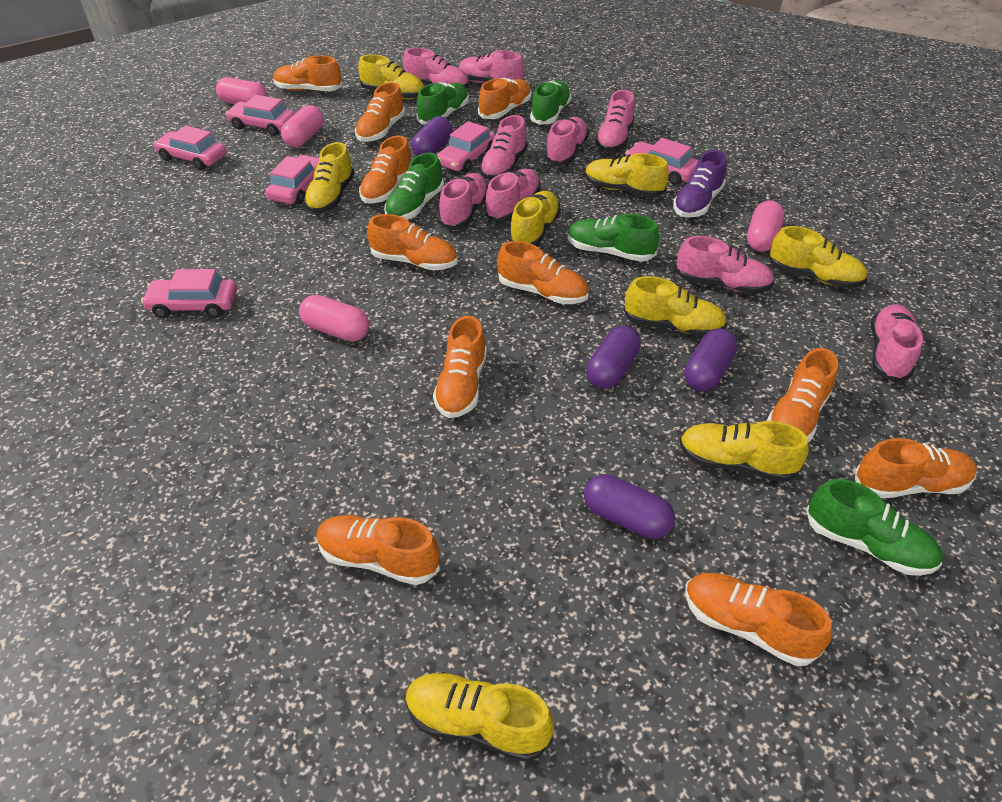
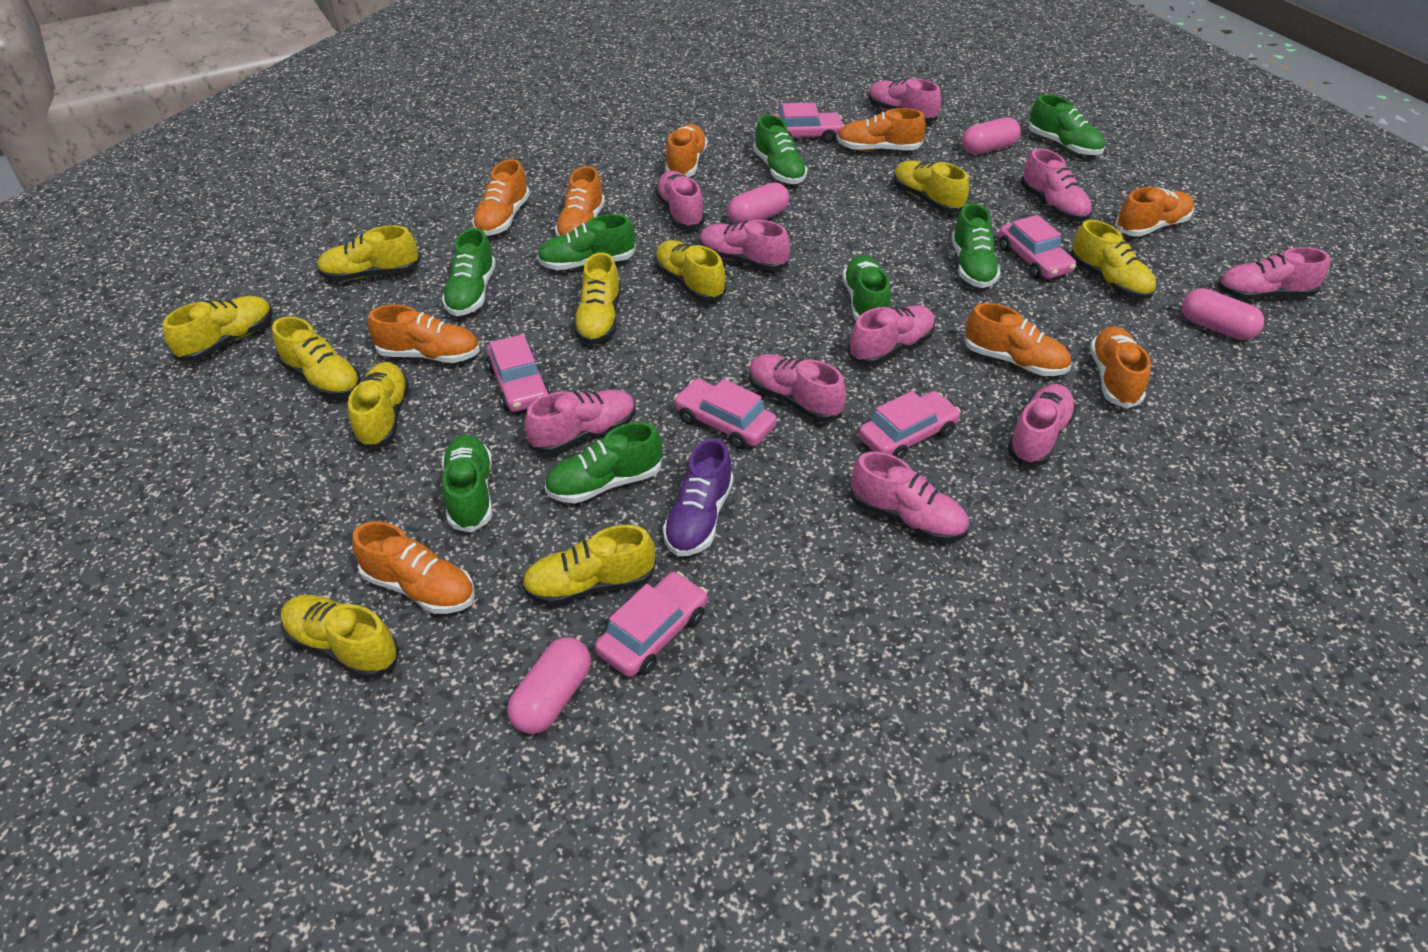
green shoe: [384,153,444,220] [416,82,469,125] [530,81,572,125] [568,214,659,262] [806,479,943,576] = 5 -> [442,228,496,316] [442,435,492,532] [537,214,636,270] [544,422,662,503] [753,114,808,184] [842,255,891,321] [951,203,1001,288] [1029,94,1105,155] = 8
orange shoe: [273,55,342,91] [316,515,440,585] [355,82,405,142] [359,135,411,203] [367,214,457,271] [433,316,487,418] [478,78,532,119] [497,241,589,304] [685,573,832,666] [767,348,838,442] [855,438,977,498] = 11 -> [352,521,475,614] [368,305,480,363] [472,159,530,236] [555,166,605,236] [665,124,708,177] [837,108,926,151] [964,303,1071,376] [1090,326,1151,408] [1115,187,1194,237] = 9
pink shoe: [403,48,469,88] [438,173,488,230] [459,50,524,83] [480,115,528,180] [484,169,541,222] [545,117,589,165] [595,90,635,151] [675,236,774,294] [871,304,923,382] = 9 -> [524,390,636,454] [655,171,705,230] [699,220,790,271] [749,354,846,422] [848,305,935,365] [851,451,969,542] [869,78,941,122] [1007,384,1076,466] [1021,148,1092,221] [1217,247,1330,299] = 10
purple capsule: [411,116,453,156] [584,474,675,539] [586,326,641,389] [684,328,737,391] = 4 -> none = 0
yellow shoe: [304,142,354,213] [358,54,424,99] [405,672,554,762] [509,191,561,246] [585,153,669,197] [623,276,727,337] [679,421,809,482] [768,226,867,288] = 8 -> [163,296,273,362] [272,316,361,398] [281,595,399,679] [317,225,420,281] [348,362,409,450] [522,525,656,606] [573,252,621,344] [655,240,726,302] [894,160,969,213] [1070,220,1156,299] = 10

